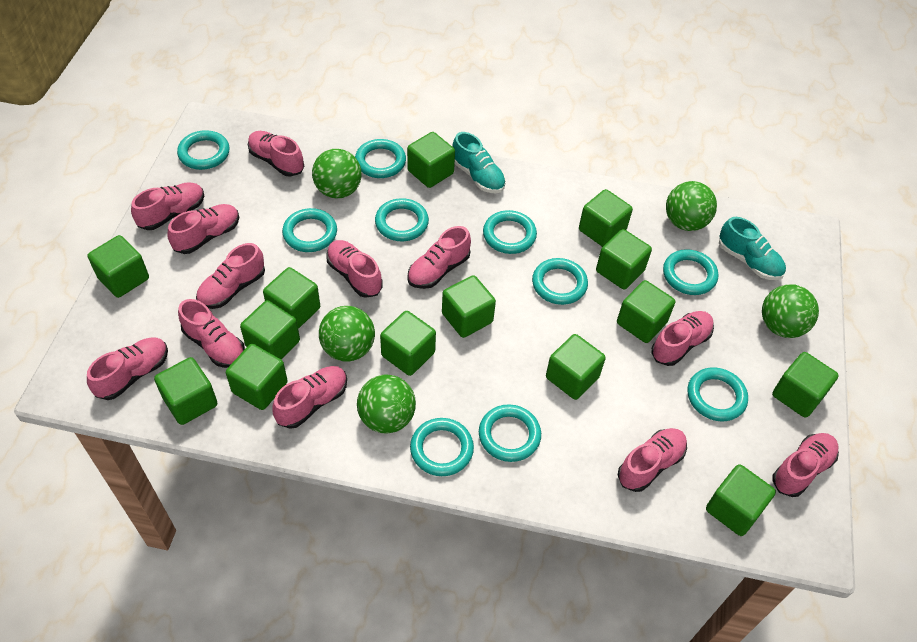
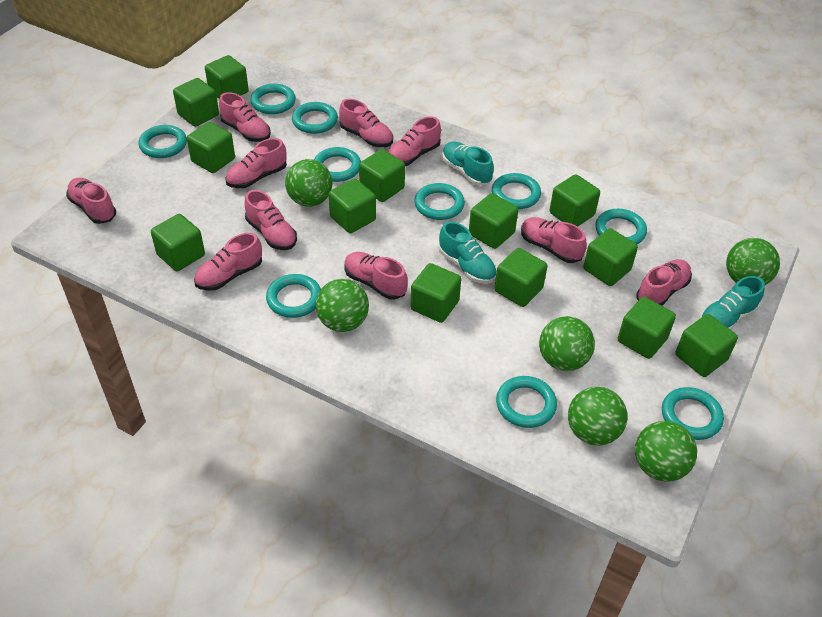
green ball: [312,149,362,198] [319,306,375,362] [357,374,416,434] [666,181,717,231] [762,284,819,338] = 5 -> [285,159,333,207] [316,279,369,332] [539,316,595,371] [568,387,627,446] [635,421,697,482] [726,238,780,285] = 6
green cube: [88,235,149,298] [154,357,217,425] [226,344,288,410] [240,300,300,359] [263,267,320,329] [380,311,436,376] [407,132,455,188] [442,275,496,338] [546,334,606,400] [579,189,633,247] [596,229,652,290] [617,280,675,343] [706,464,776,536] [772,352,839,418] = 14 -> [151,214,205,271] [173,78,219,127] [187,122,235,173] [205,55,249,99] [329,179,376,233] [359,149,405,202] [410,263,461,323] [469,193,518,249] [494,248,548,307] [550,174,600,227] [583,228,638,286] [618,297,676,359] [675,314,738,377] = 13
pink shoe: [87,338,168,400] [131,182,204,230] [167,204,239,254] [178,299,245,368] [196,243,265,309] [248,131,304,177] [272,366,347,429] [327,240,383,298] [407,226,471,289] [618,428,687,492] [651,311,714,366] [772,433,839,497] = 12 -> [66,178,116,224] [194,233,262,291] [219,92,271,142] [225,138,287,188] [245,190,297,250] [339,99,393,147] [344,252,408,300] [388,116,441,166] [521,217,587,263] [636,259,692,306] = 10
turquoise shoe: [452,132,506,193] [719,217,786,280] = 2 -> [439,222,497,284] [442,142,494,186] [699,276,765,330] = 3

